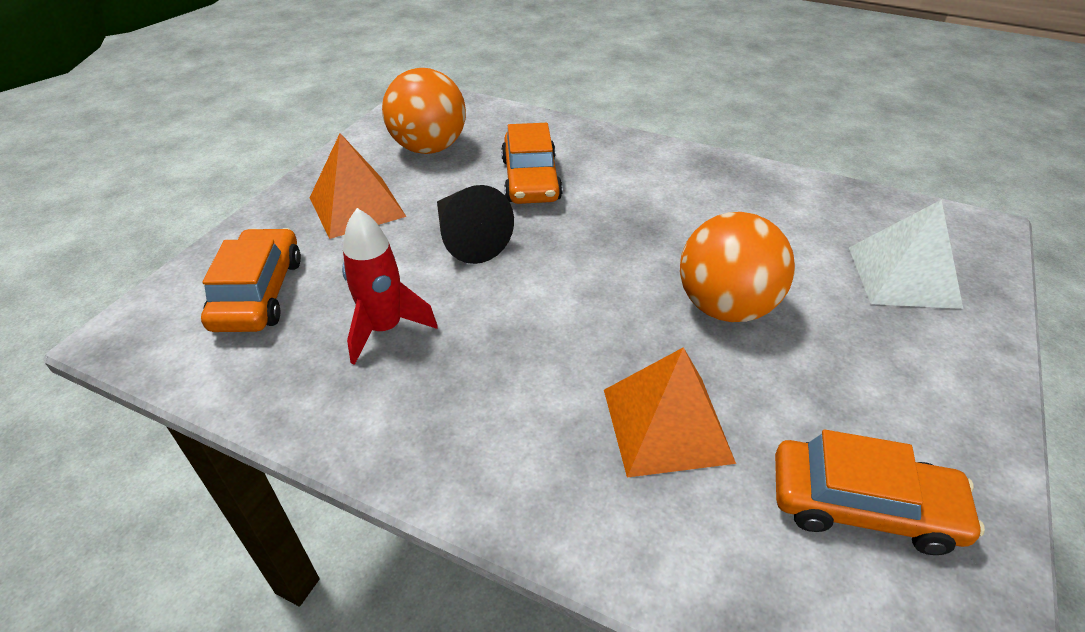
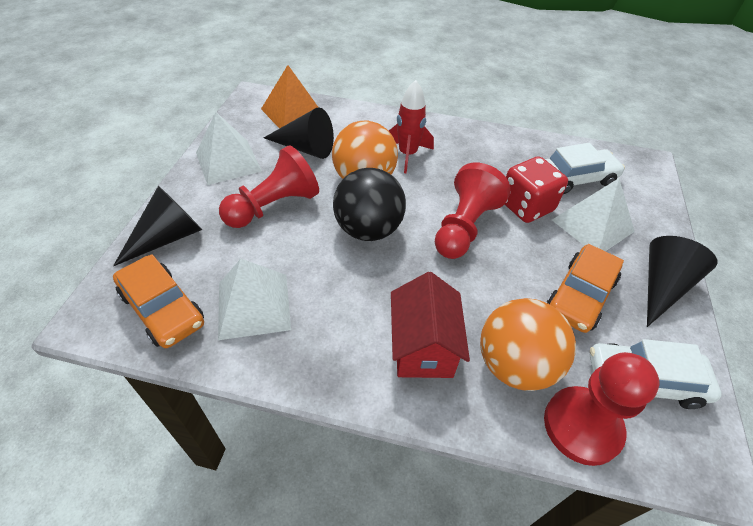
black ball: none = 0 -> [333,168,406,241] = 1
black cone: [437,185,514,264] = 1 -> [113,186,202,266] [264,107,334,159] [647,236,717,327] = 3
orange car: [201,228,301,332] [501,123,563,204] [775,430,985,555] = 3 -> [113,254,204,348] [547,244,624,333] = 2
orange pyramid: [310,133,406,239] [604,347,736,478] = 2 -> [261,65,318,129] = 1
red dice: none = 0 -> [504,156,568,223] = 1
red house: none = 0 -> [391,272,470,378] = 1
red pawn: none = 0 -> [219,145,319,228] [435,163,511,259] [544,352,660,466] = 3
white car: none = 0 -> [545,143,625,194] [590,339,722,409] = 2
white pyramid: [849,200,963,309] = 1 -> [196,112,262,185] [218,259,291,340] [552,178,635,251] = 3

